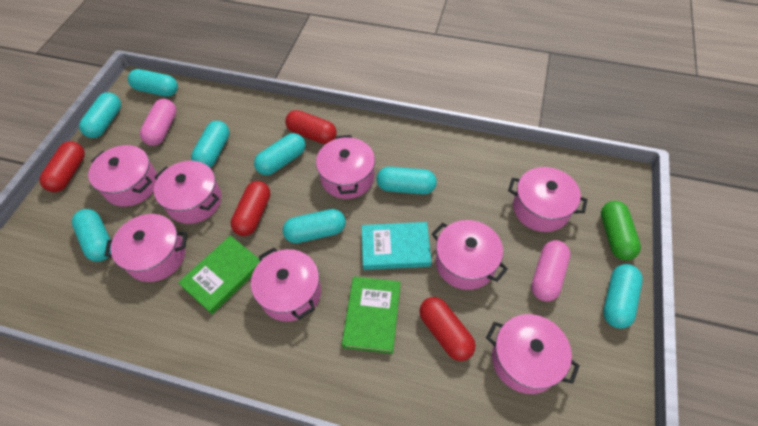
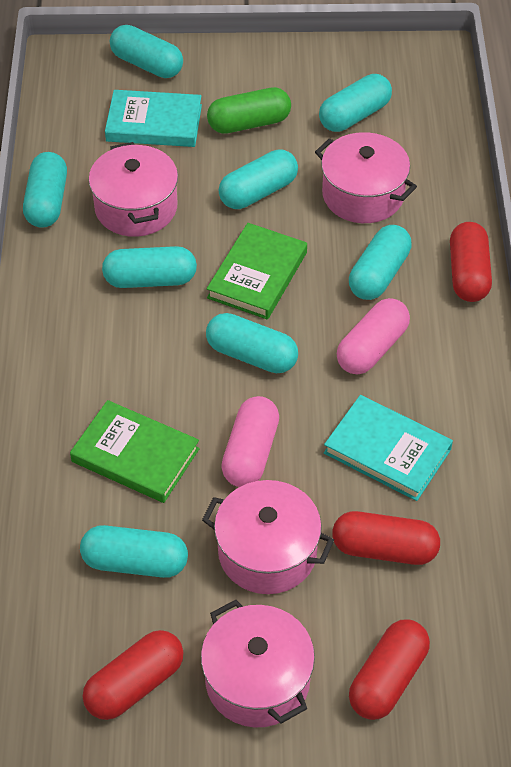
pink pot: [88,145,157,207] [104,214,187,282] [154,161,221,224] [251,247,321,322] [316,135,375,199] [432,220,508,290] [486,314,580,394] [508,167,588,232] = 8 -> [89,142,178,237] [201,600,315,728] [202,480,334,594] [315,132,417,223] = 4
turquoise book: [362,222,431,270] = 1 -> [105,90,202,147] [324,395,453,501] = 2

